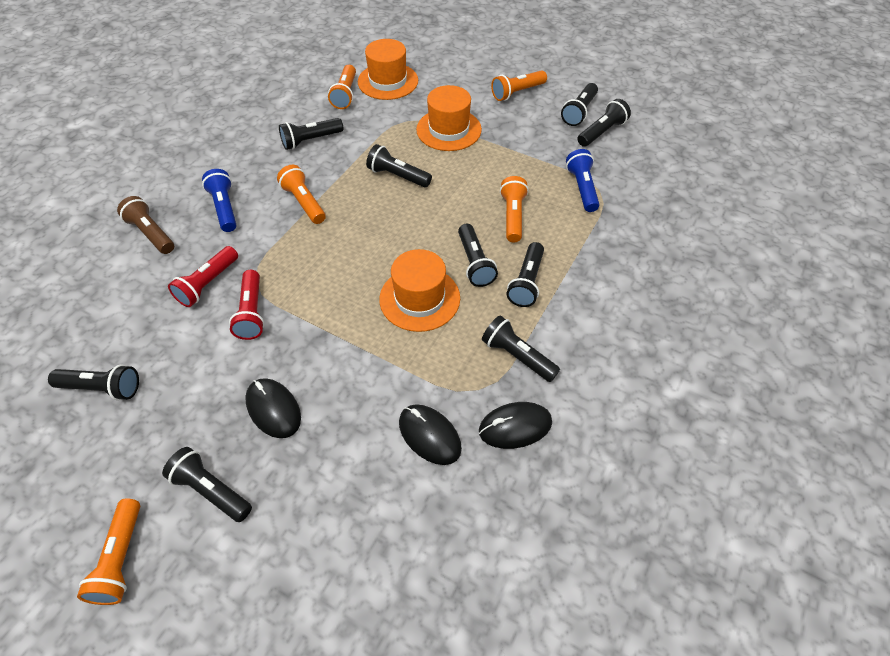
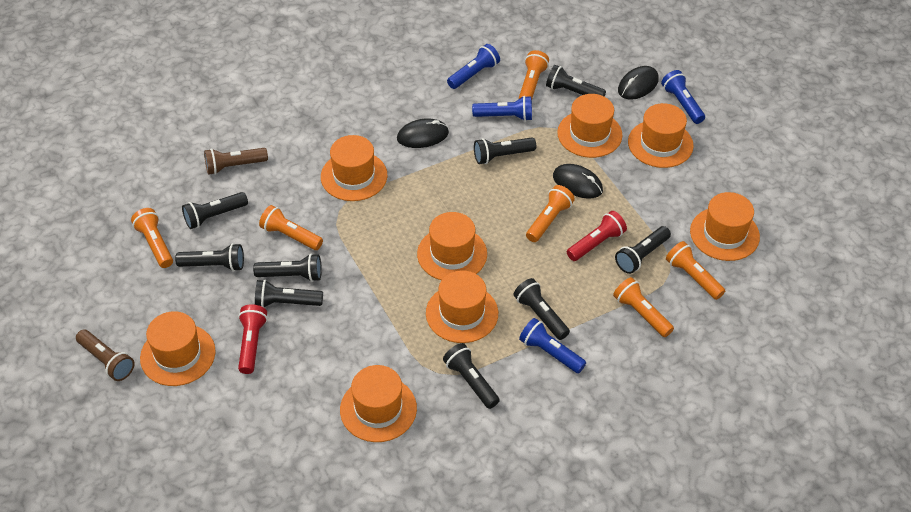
blue flashlight: [202,169,236,232] [566,149,600,212] = 2 -> [447,44,500,89] [472,96,532,121] [519,318,586,373] [661,70,705,124] = 4
brown flashlight: [117,196,174,254] = 1 -> [76,330,135,381] [204,148,268,175] = 2
orange flashlight: [77,498,140,605] [277,165,326,224] [328,65,356,109] [491,70,547,101] [500,176,529,242] = 5 -> [131,208,173,268] [259,205,323,250] [519,50,549,99] [526,185,575,242] [613,277,674,337] [666,241,725,300] = 6
orange hat: [358,39,418,100] [379,249,460,332] [416,85,482,151] = 3 -> [140,311,215,386] [321,135,387,201] [340,365,417,442] [417,212,487,280] [426,270,498,343] [557,94,623,158] [628,103,694,168] [690,192,760,261] = 8

